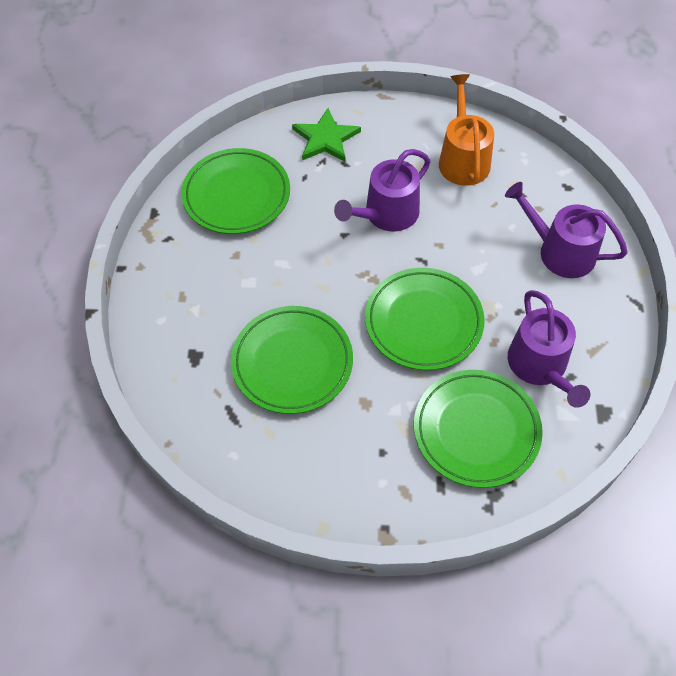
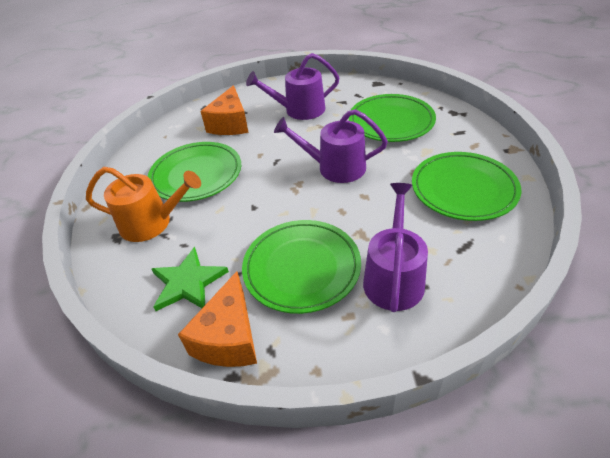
orange cheese: none = 0 -> [178,271,257,367] [201,85,249,135] = 2

